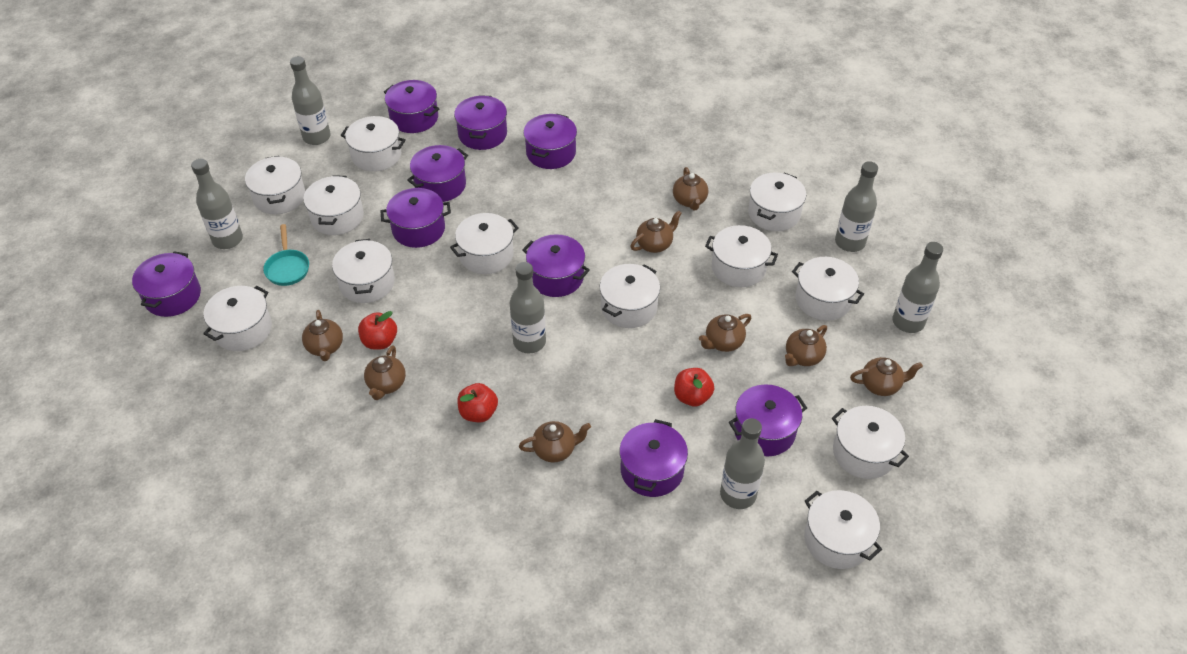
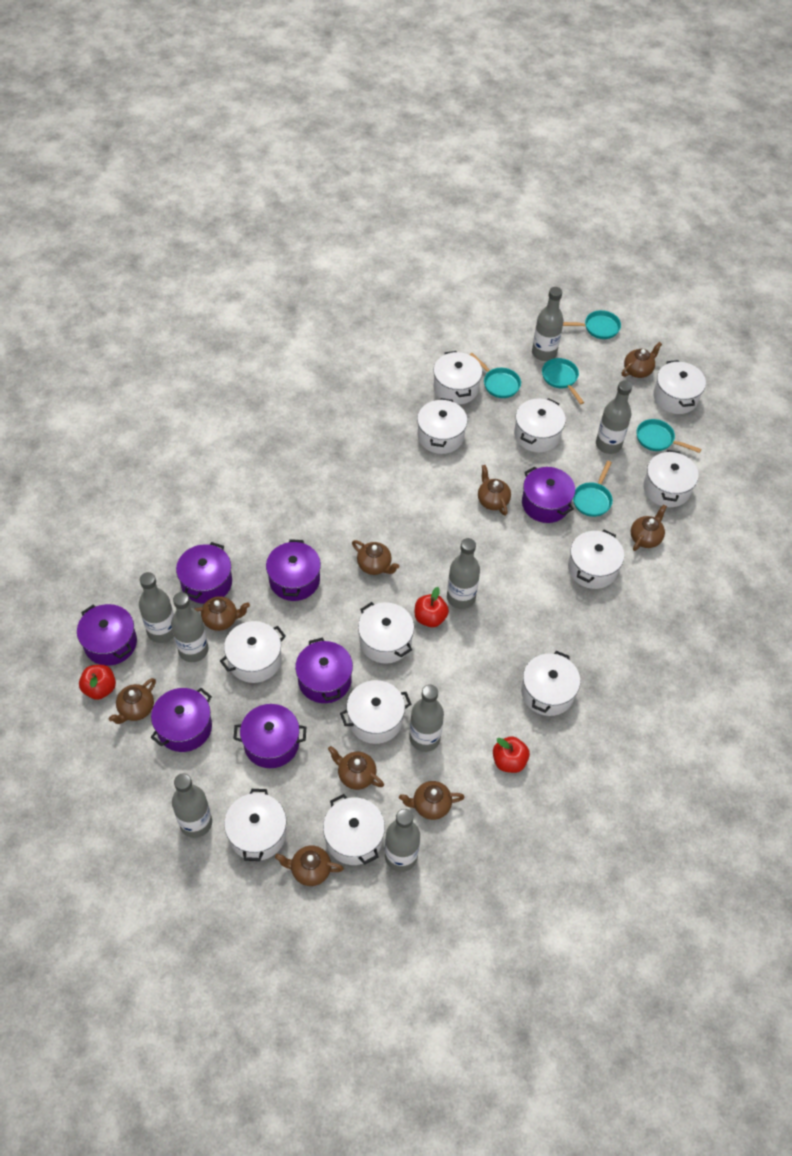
brown teapot: [302,310,343,361] [364,345,406,400] [519,421,591,463] [631,210,682,253] [673,167,708,210] [699,314,751,352] [785,325,827,366] [850,357,923,396] = 8 -> [109,678,156,724] [195,596,250,631] [275,845,344,886] [328,746,384,790] [352,540,399,575] [399,781,465,820] [478,465,511,516] [622,342,662,378] [631,504,667,551] = 9
grey bottle: [191,159,243,249] [290,56,331,145] [510,262,546,353] [720,418,765,509] [835,161,878,252] [892,242,943,333] = 6 -> [139,572,174,643] [171,592,208,662] [172,773,212,838] [385,809,420,872] [409,685,444,752] [447,538,480,609] [532,287,564,361] [596,380,632,454] = 8
purple pot: [132,251,201,317] [381,188,451,248] [384,80,439,133] [407,145,468,202] [454,95,507,150] [522,234,590,297] [523,114,577,169] [619,419,688,497] [729,384,807,456] = 9 -> [77,604,137,666] [151,688,212,752] [176,542,232,604] [233,704,306,768] [266,539,321,601] [295,638,353,703] [522,466,575,523] = 7
turquoise pan: [263,224,309,286] = 1 -> [469,353,521,398] [542,358,584,404] [563,310,621,339] [573,461,613,517] [636,419,701,453] = 5

